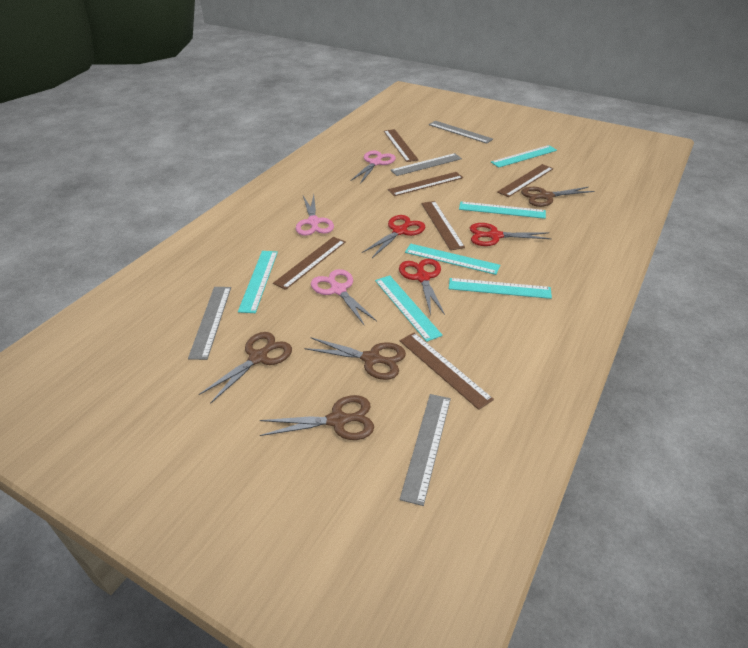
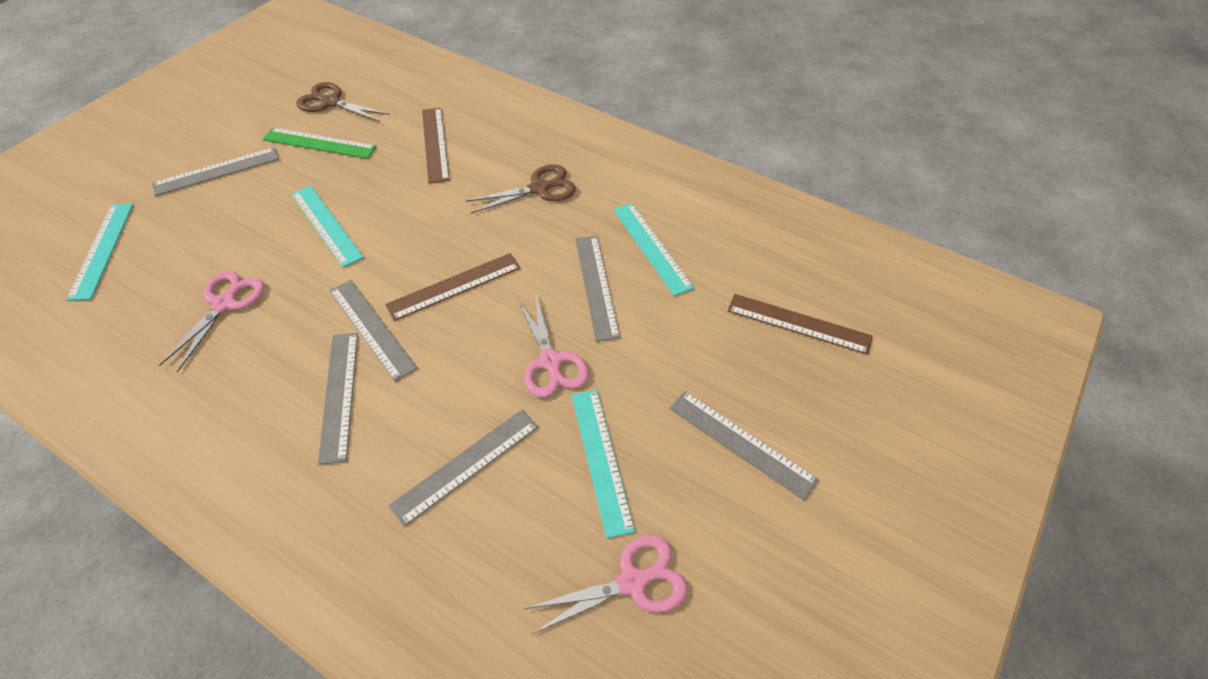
brown ruler: [273,237,346,290] [384,129,419,162] [388,172,463,196] [400,333,494,410] [421,201,465,250] [497,164,554,197] = 6 -> [385,253,520,321] [422,108,450,183] [727,294,873,355] = 3
brown scissors: [199,332,292,404] [260,395,374,440] [304,337,406,380] [521,187,595,207] = 4 -> [296,82,390,122] [466,164,576,214] = 2
green ruler: none = 0 -> [263,127,377,159] = 1
grey ruler: [188,287,231,360] [391,153,462,176] [400,394,451,506] [429,121,493,143] = 4 -> [152,147,279,196] [318,333,358,465] [329,280,417,381] [388,410,538,527] [575,236,620,342] [669,391,819,500] = 6
red scissors: [362,215,425,258] [399,259,445,315] [470,223,552,246] = 3 -> none = 0
turquoise ruler: [238,251,278,313] [375,275,443,342] [405,244,500,275] [449,278,552,299] [459,202,546,219] [491,145,557,168] = 6 -> [66,204,133,301] [291,185,364,267] [572,390,635,538] [613,203,694,296] = 4

